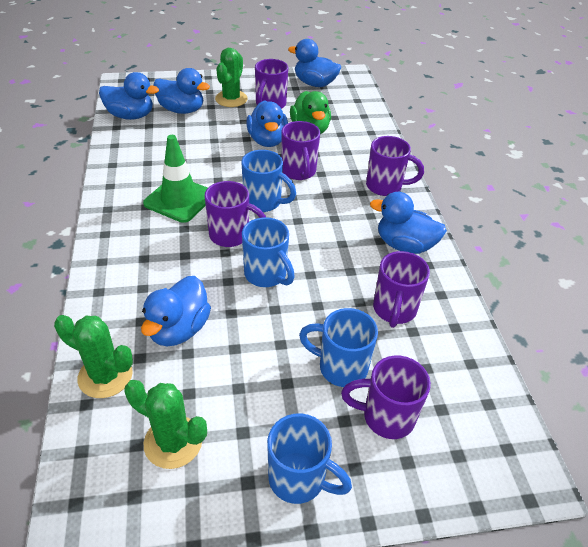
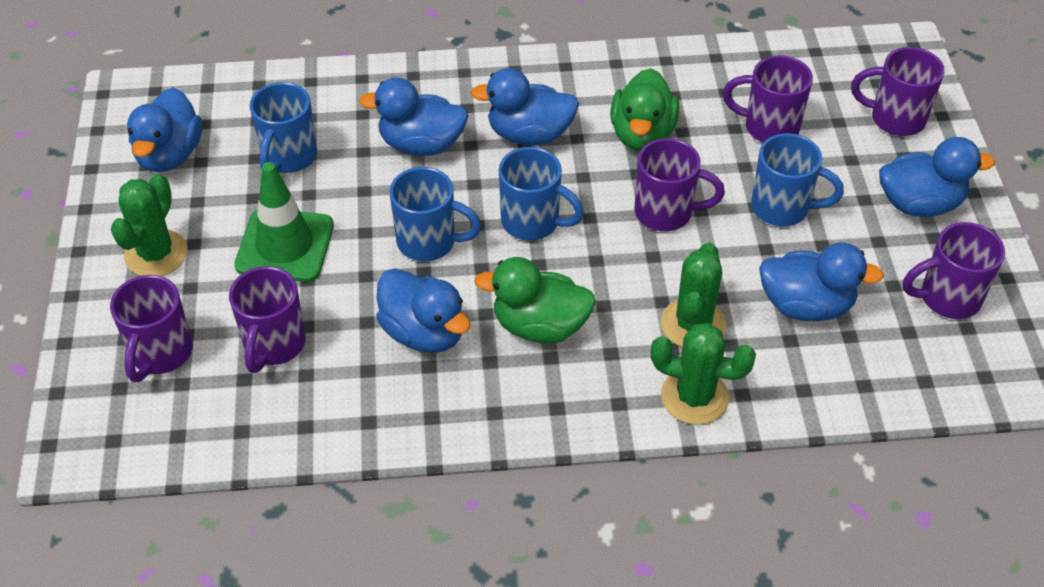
green duck: [290,91,331,134] = 1 -> [474,257,596,344] [610,68,679,151] = 2

